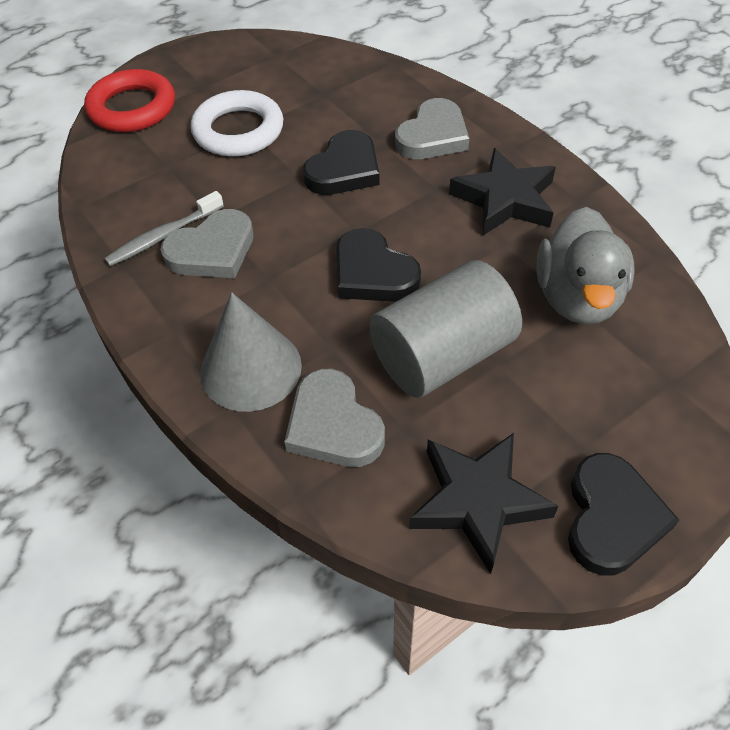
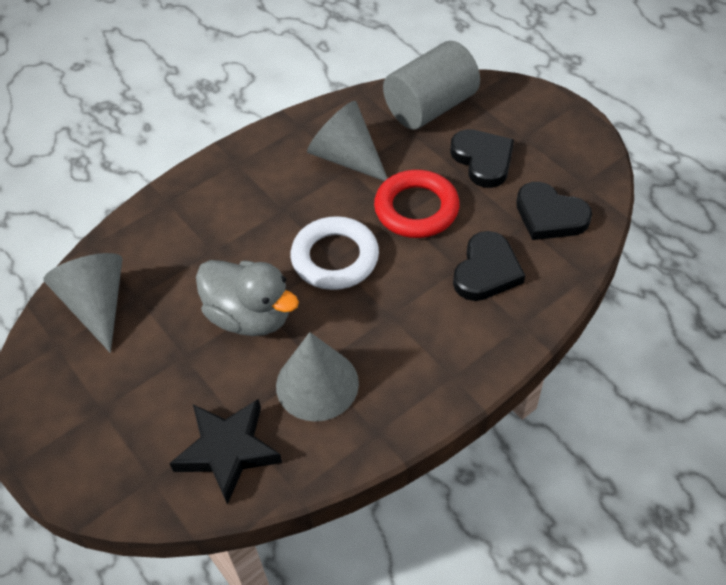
black star: [409,433,559,574] [449,148,556,235] = 2 -> [169,399,282,505] = 1
grey cone: [200,293,302,412] = 1 -> [43,253,122,353] [276,332,359,422] [307,101,388,181] = 3
grey heart: [161,209,254,278] [284,369,385,467] [395,98,469,159] = 3 -> none = 0
grey toothbrush: [104,191,224,266] = 1 -> none = 0

